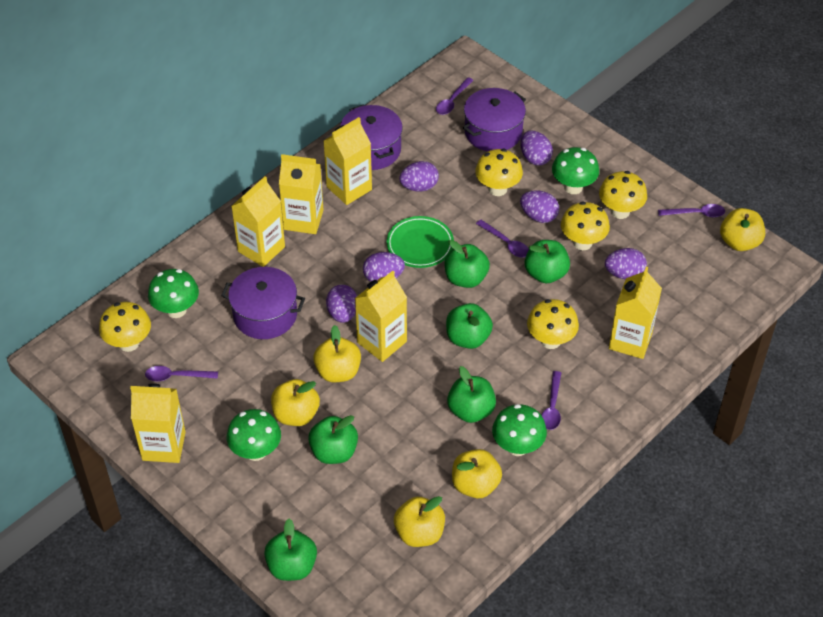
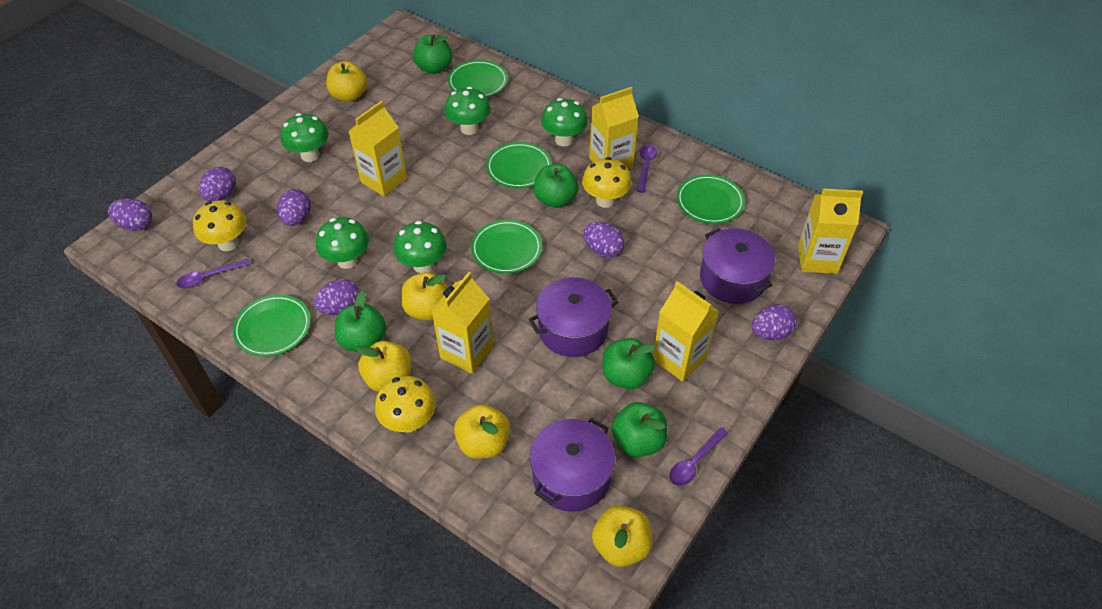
green apple: [264,519,317,581] [308,415,358,464] [445,240,490,288] [446,303,493,349] [447,366,496,423] [525,240,570,283] = 6 -> [335,291,387,352] [413,34,452,74] [534,164,578,208] [603,338,656,389] [612,402,667,457] = 5
green mushroom: [148,269,199,318] [226,409,281,461] [492,404,547,456] [552,147,599,194] = 4 -> [281,113,329,162] [316,217,369,269] [394,221,447,273] [445,87,491,135] [541,98,588,146] = 5
green plate: [386,216,454,268] = 1 -> [233,295,311,357] [448,60,508,97] [471,220,542,274] [486,142,552,188] [677,175,745,224] = 5
purple spoon: [145,366,218,381] [436,78,473,115] [476,220,529,258] [541,371,561,430] [658,204,725,217] = 5 -> [176,259,251,288] [637,145,657,193] [669,427,728,486] = 3
yellow carton: [130,384,186,463] [231,177,285,267] [279,154,323,234] [324,117,372,205] [355,271,407,362] [609,267,662,359] = 6 -> [348,101,407,196] [431,272,493,374] [589,87,639,169] [653,281,719,382] [798,189,863,274] = 5
yellow mushroom: [99,302,151,352] [475,149,523,196] [527,299,579,349] [561,202,610,250] [599,171,647,219] = 5 -> [193,200,247,251] [375,376,436,432] [582,157,632,208] = 3

